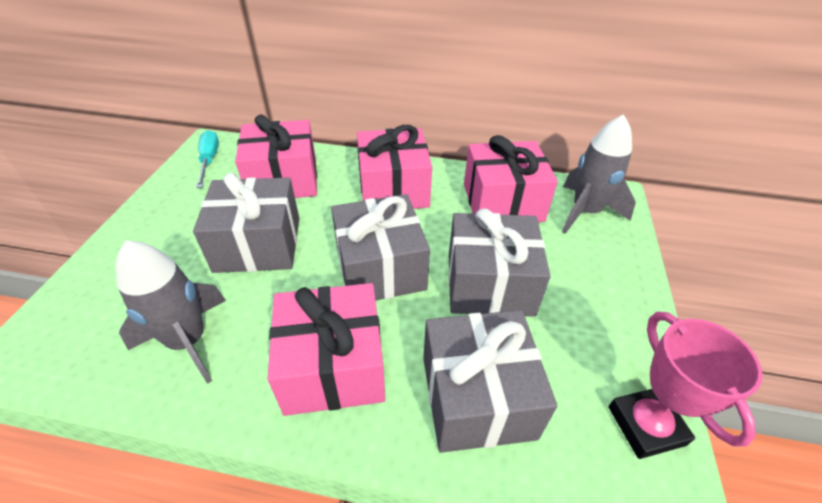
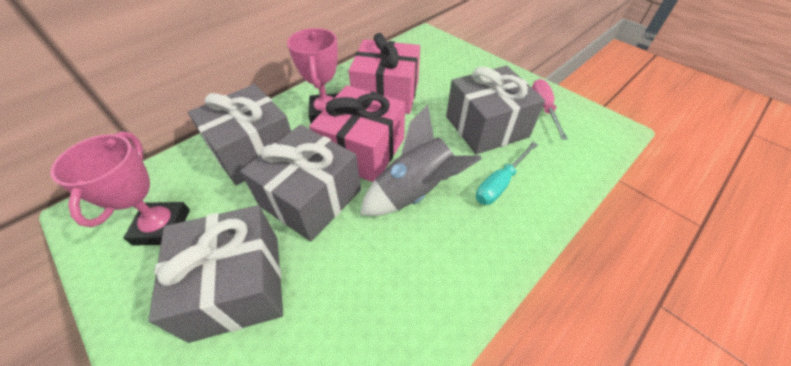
grey rocket: [116,240,226,384] [562,114,636,234] = 2 -> [360,105,482,216] = 1
pink gift: [235,114,317,198] [268,283,385,416] [357,125,432,209] [464,135,558,222] = 4 -> [309,85,405,182] [349,33,420,114] = 2
pink screwdriver: none = 0 -> [532,79,568,140] = 1
pink trophy: [608,312,762,459] = 1 -> [51,132,190,246] [287,28,339,123] = 2

